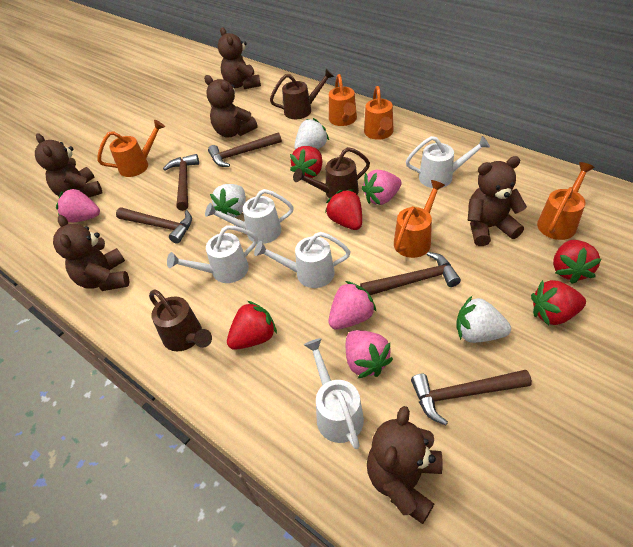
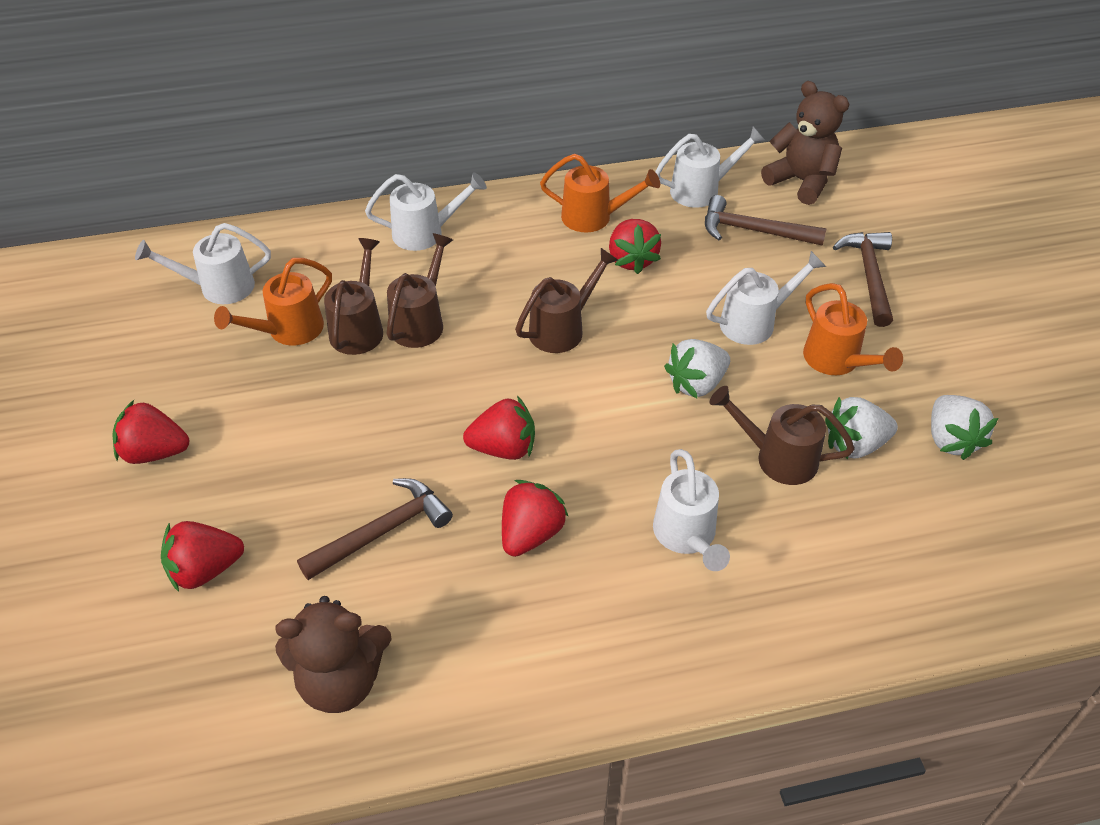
brown hammer: [116,207,192,244] [163,154,199,211] [208,132,282,167] [360,252,461,295] [411,370,532,425] = 5 -> [297,478,453,580] [705,195,827,246] [833,232,893,327] = 3
brown teddy bear: [35,133,102,197] [53,215,129,291] [204,75,258,138] [218,27,261,89] [367,406,443,524] [468,156,527,246] = 6 -> [275,596,392,713] [761,81,849,205] = 2
brown watering can: [149,290,212,351] [270,69,334,119] [293,147,370,198] = 3 -> [324,238,383,355] [386,233,453,348] [515,248,618,353] [710,386,855,485] = 4
orange watering can: [97,120,165,177] [329,74,357,126] [364,86,394,140] [394,180,445,258] [537,162,595,240] = 5 -> [214,258,332,345] [540,154,660,232] [803,283,903,375] = 3
pink strawberry: [56,188,100,222] [329,281,377,330] [346,330,393,378] [362,170,402,205] = 4 -> none = 0

